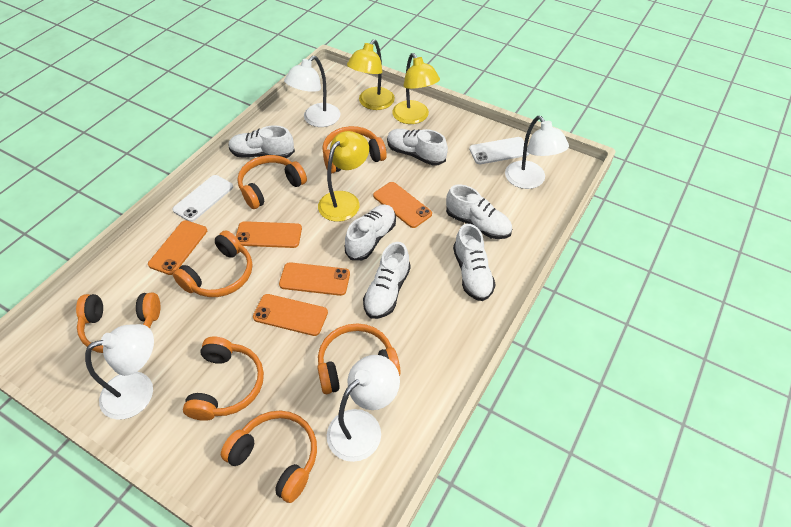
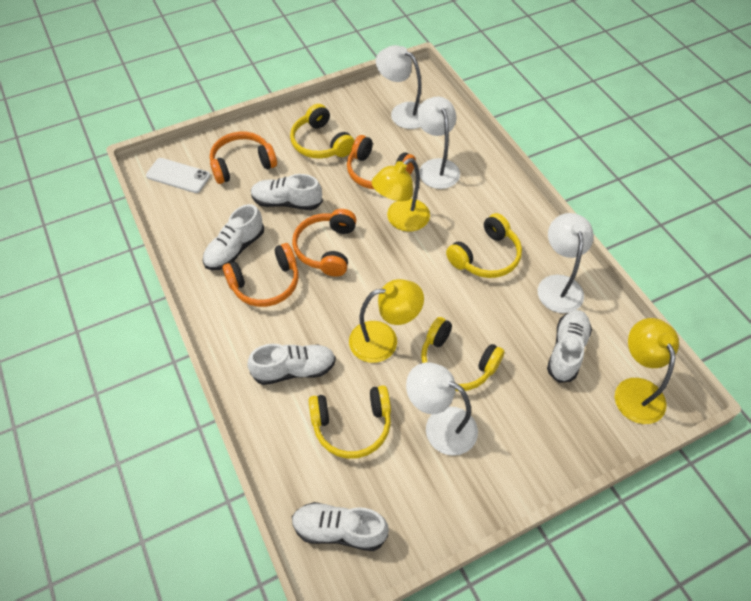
orange headphones: [76,293,161,353] [173,230,252,297] [183,336,264,421] [221,411,317,503] [238,155,307,209] [317,323,401,394] [322,126,387,174] = 7 -> [210,132,277,184] [222,243,299,307] [292,209,356,277] [347,135,416,189] = 4
orange phone: [148,220,207,275] [236,221,302,248] [253,294,328,336] [279,262,350,296] [373,182,432,228] = 5 -> none = 0
white phone: [172,175,233,222] [469,137,529,164] = 2 -> [146,158,210,193] = 1
white shoe: [228,126,295,158] [345,205,396,260] [363,242,411,319] [387,129,448,166] [446,184,512,239] [453,224,496,301] = 6 -> [203,204,264,270] [247,344,336,385] [251,174,323,210] [292,502,389,551] [547,310,592,383] = 5
yellow headphones: none = 0 -> [290,104,355,159] [309,385,391,459] [421,317,505,391] [446,213,522,278] = 4

